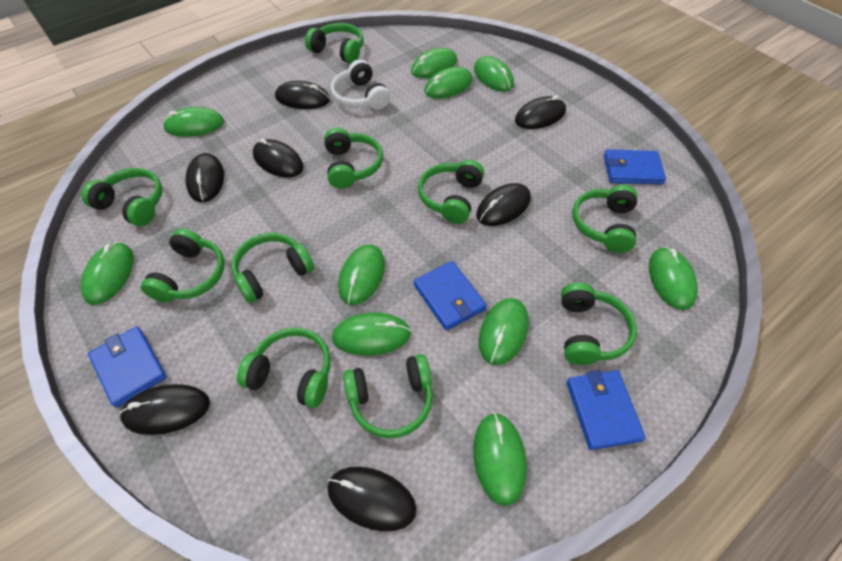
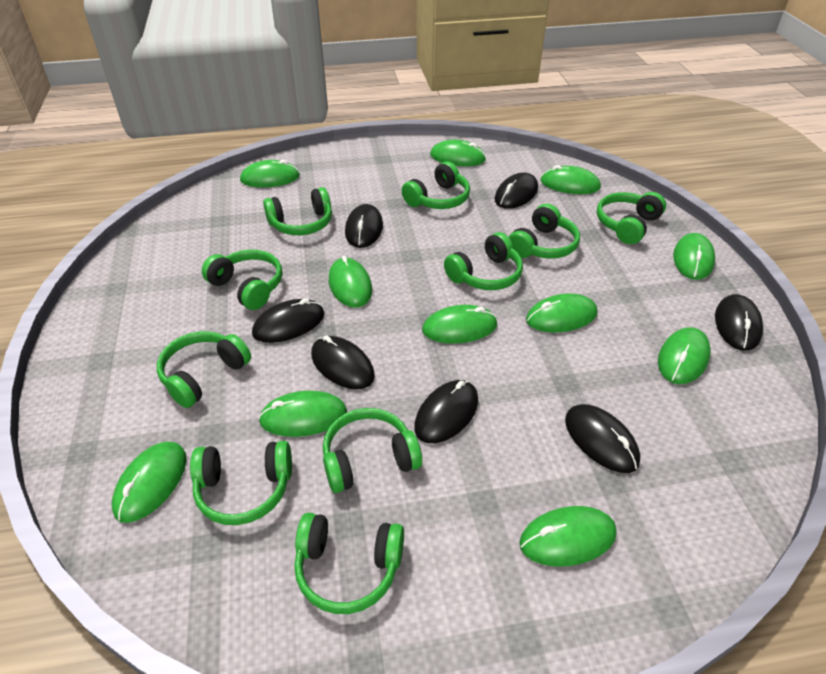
blue wallet: [88,326,167,408] [414,261,487,330] [567,370,646,450] [604,149,666,185] = 4 -> none = 0
green mouse: [81,242,134,305] [163,107,224,137] [332,313,411,356] [338,244,385,305] [411,48,457,78] [424,67,473,99] [473,412,527,506] [474,56,514,92] [479,298,529,365] [649,247,698,310] = 10 -> [112,442,186,523] [240,160,300,187] [258,391,347,437] [329,256,372,308] [422,305,497,344] [430,140,486,166] [519,506,617,566] [526,293,597,333] [541,165,601,194] [658,327,711,384] [673,233,715,280] = 11
white headphones: [331,59,390,110] = 1 -> none = 0

